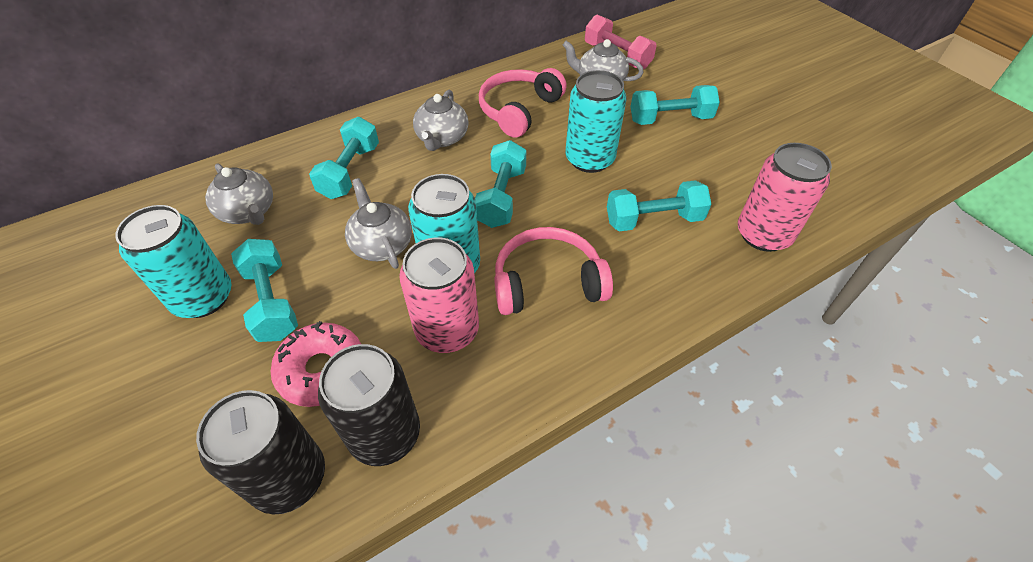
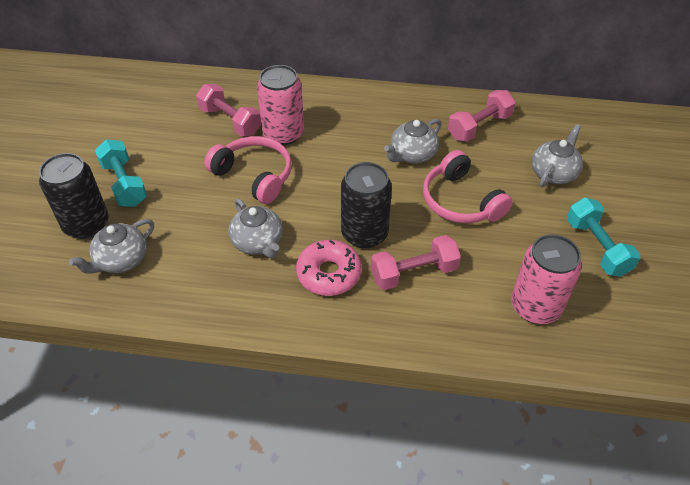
pink dumbbell: [585,15,657,69] = 1 -> [196,84,261,136] [371,235,461,290] [448,90,515,142] = 3
turquoise can: [115,205,231,318] [408,174,480,273] [565,70,627,173] = 3 -> none = 0
turquoise dumbbell: [231,239,298,342] [309,117,379,199] [475,140,526,228] [607,180,711,231] [630,85,720,125] = 5 -> [95,139,147,207] [567,197,641,277] = 2

